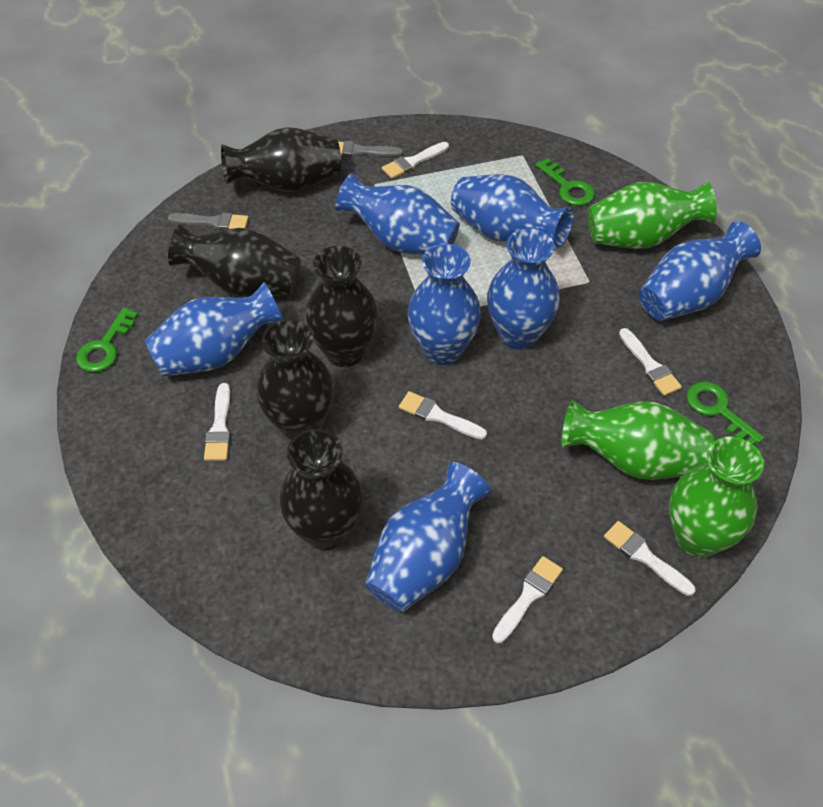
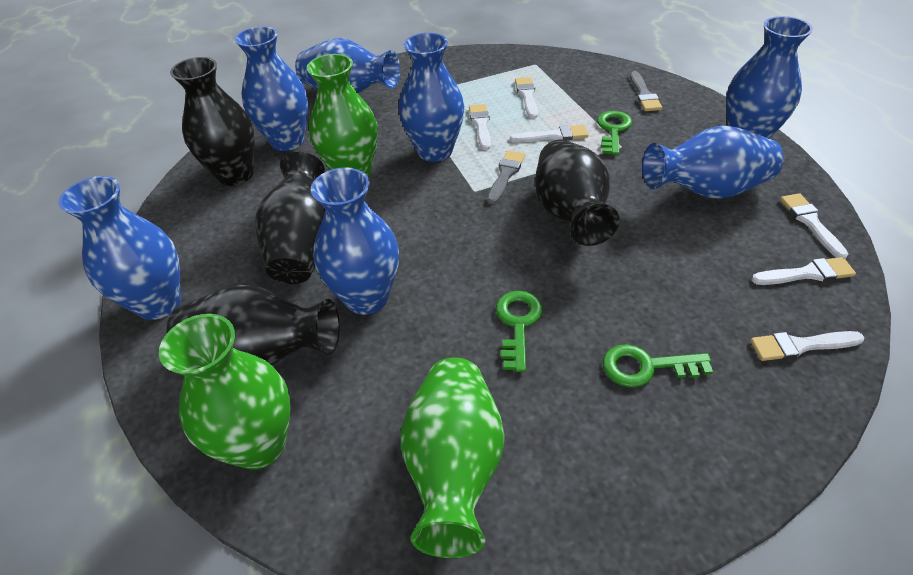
black vase: [168,224,301,297] [221,127,341,192] [256,319,334,440] [279,429,363,550] [305,246,379,367] = 5 -> [166,285,340,365] [170,57,255,186] [255,152,325,284] [535,139,620,246] = 4

